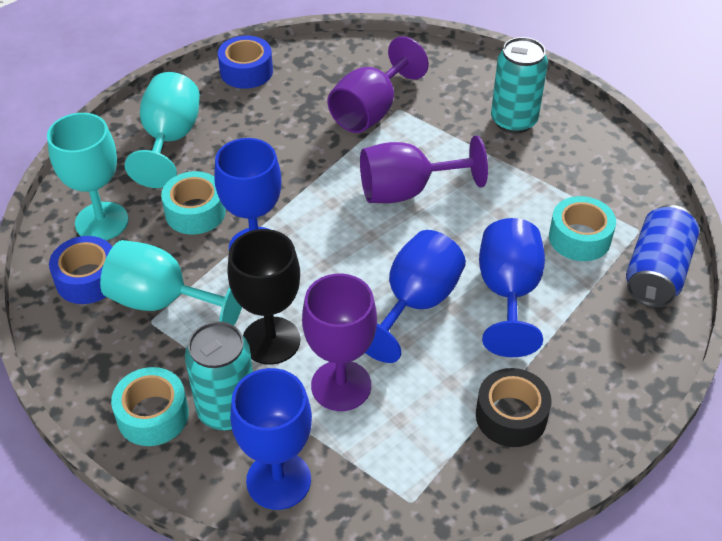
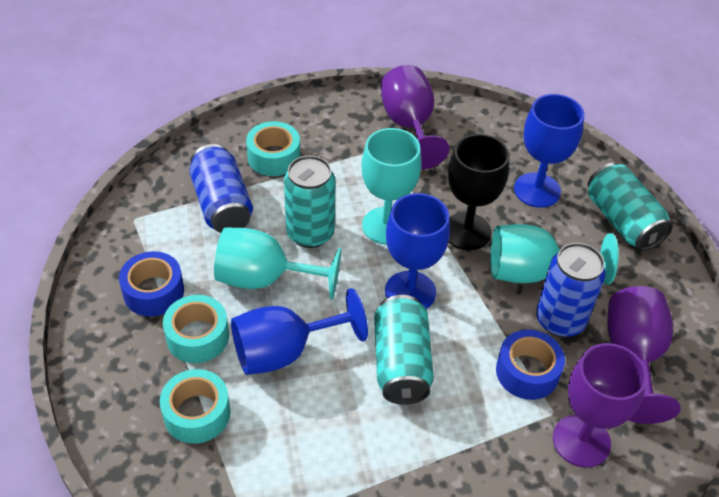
black tape: [476,368,552,447] = 1 -> none = 0
blue can: [626,205,699,307] = 1 -> [189,144,253,233] [536,243,606,337] = 2
blue goblet: [214,138,282,249] [230,368,312,510] [365,230,466,363] [479,218,545,357] = 4 -> [231,288,368,375] [385,193,450,309] [514,94,584,208] = 3
turquoise can: [185,321,253,431] [491,37,548,134] = 2 -> [284,155,336,248] [374,295,434,405] [588,163,673,251] = 3

